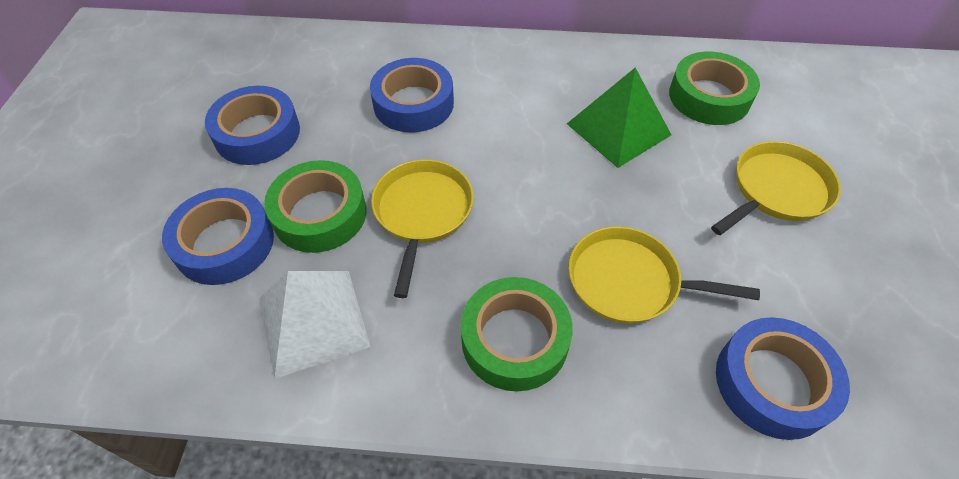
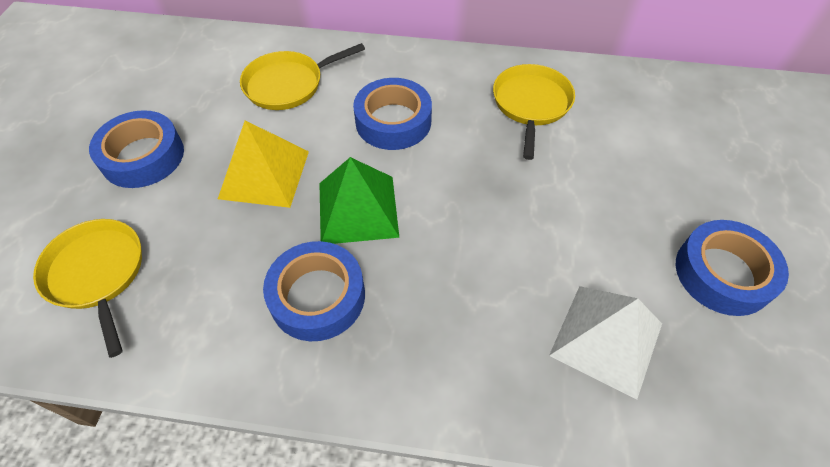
green tape: [264,160,366,253] [461,277,573,392] [669,52,760,125] = 3 -> none = 0
yellow pyramid: none = 0 -> [218,120,309,208] = 1

